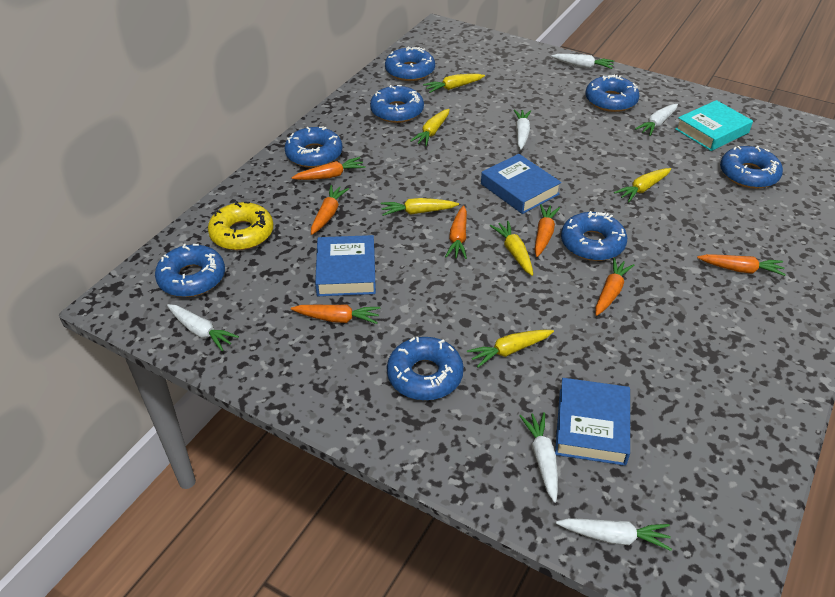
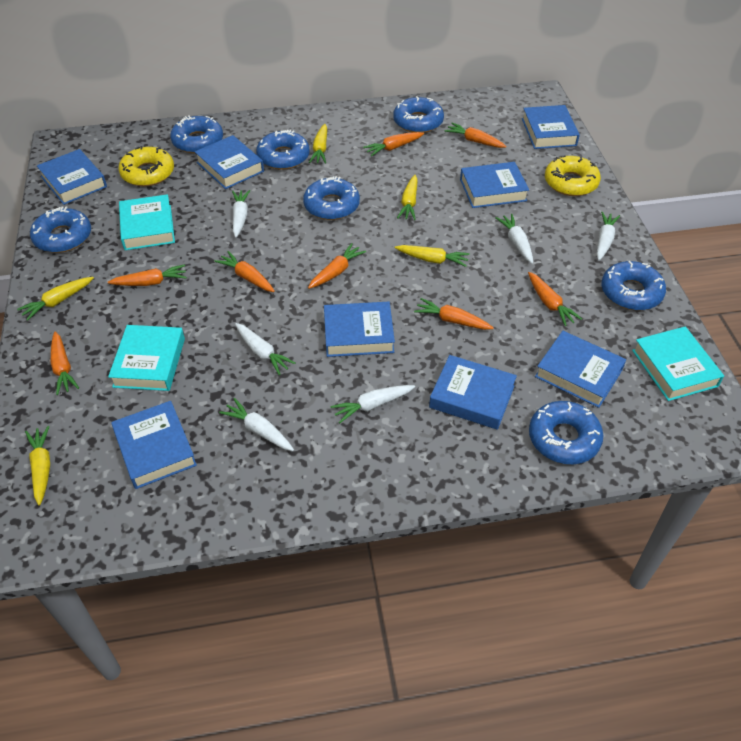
blue book: [315,235,376,296] [481,154,562,214] [555,378,630,466] = 3 -> [37,149,107,205] [111,401,197,489] [195,135,264,189] [324,302,395,357] [429,355,517,430] [460,162,529,208] [522,105,580,149] [535,331,626,408] = 8
blue donut: [155,244,225,297] [285,127,342,168] [370,85,424,123] [385,46,435,81] [387,337,464,400] [561,211,627,261] [585,75,639,112] [720,146,783,189] = 8 -> [30,206,91,253] [170,116,223,154] [256,130,310,170] [303,176,360,220] [393,96,444,133] [529,401,603,464] [601,261,666,310] = 7
orange carrot: [291,157,366,180] [291,305,380,324] [311,185,349,235] [445,205,467,259] [534,204,560,257] [595,258,634,316] [697,254,786,276] = 7 -> [51,331,79,395] [108,264,187,286] [214,251,275,292] [308,243,366,289] [363,132,424,157] [414,298,494,330] [445,123,507,148] [528,272,582,326] = 8
turquoise book: [675,100,753,151] = 1 -> [108,325,185,391] [119,194,175,250] [632,326,724,401] = 3
yellow carrot: [381,198,459,216] [410,109,450,146] [423,74,485,93] [467,330,554,368] [490,221,533,276] [614,168,671,202] = 6 -> [17,277,94,321] [25,426,50,505] [309,124,327,164] [395,245,470,267] [397,175,418,220] = 5
yellow donut: [208,201,273,250] = 1 -> [119,146,174,186] [545,155,601,196] = 2

